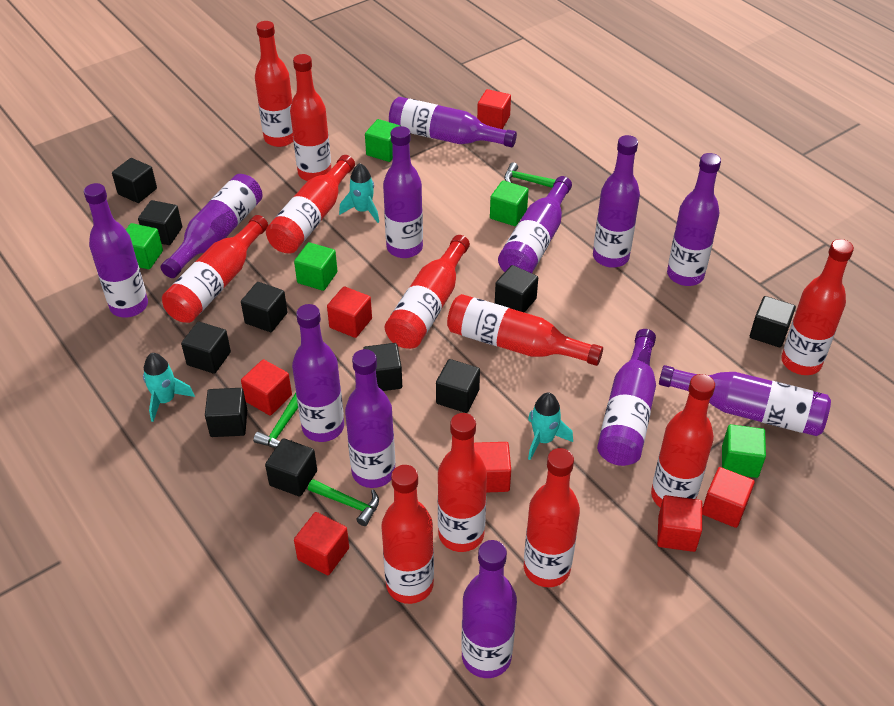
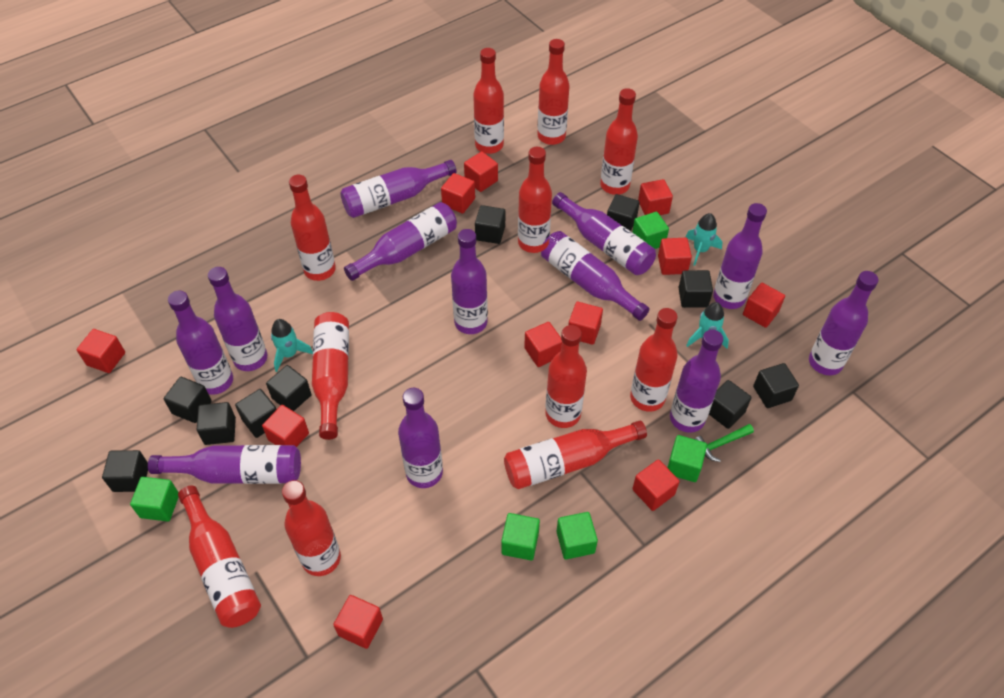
green hammer: [253,393,298,448] [308,479,379,526] [504,162,556,188] = 3 -> [695,424,754,462] = 1
red cube: [241,359,292,415] [294,512,349,575] [327,286,372,338] [474,442,511,492] [477,89,511,129] [657,495,702,552] [702,467,755,528] = 7 -> [76,329,125,373] [262,405,309,447] [333,595,383,649] [441,173,475,214] [464,151,498,192] [524,322,562,367] [569,302,603,345] [632,459,680,511] [638,179,673,215] [658,238,692,275] [743,283,785,328] = 11

